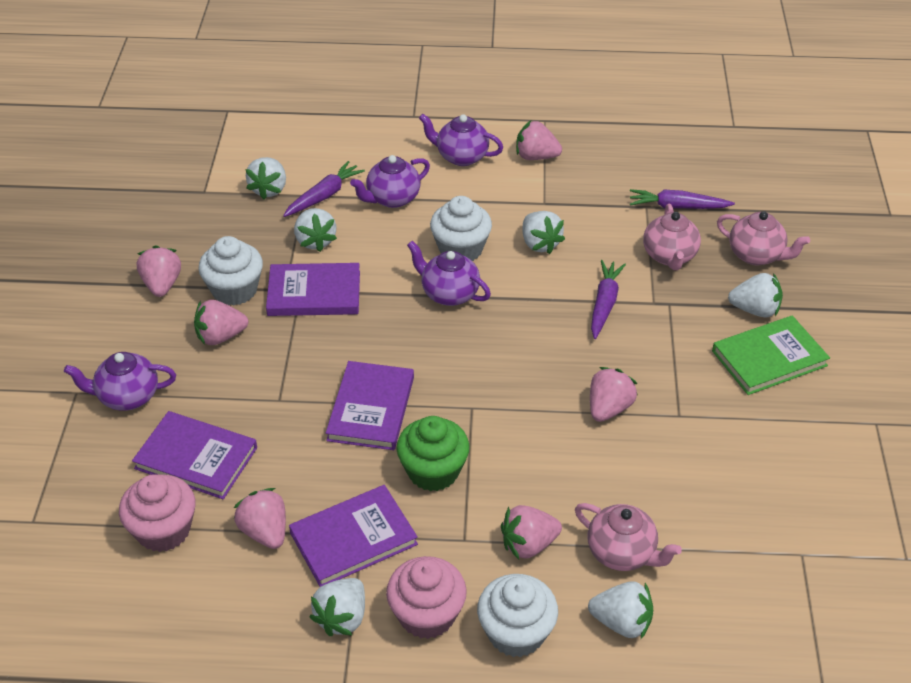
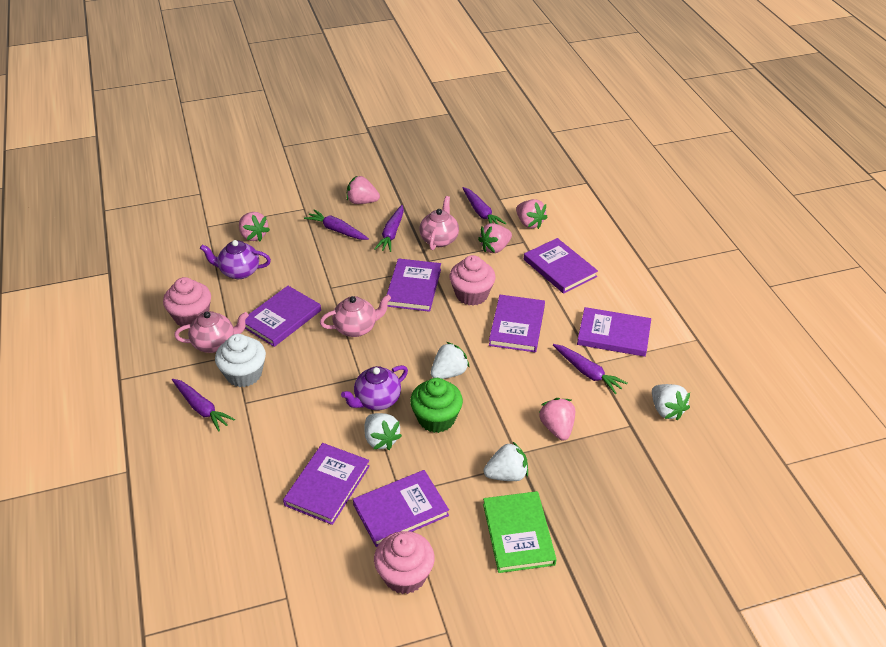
pink cupcake: [119,474,196,552] [386,556,467,639] = 2 -> [163,277,211,327] [374,531,435,594] [449,255,496,306] = 3
pink strawberry: [137,245,181,297] [194,300,248,345] [234,488,286,549] [501,505,562,559] [516,120,562,160] [590,367,638,422] = 6 -> [239,212,270,242] [347,175,380,204] [478,223,512,253] [516,199,548,229] [539,398,575,440] = 5
purple book: [132,411,257,499] [266,263,360,316] [289,485,418,587] [326,361,414,450] = 4 -> [245,286,321,347] [283,443,370,525] [353,470,449,547] [387,258,441,312] [489,295,545,352] [524,238,598,294] [577,307,651,357] = 7
purple carrot: [283,161,365,217] [591,260,626,339] [630,189,735,209] = 3 -> [172,379,235,432] [304,210,369,240] [374,205,404,252] [462,187,506,225] [553,344,627,394] = 5
purple teapot: [64,352,176,411] [350,155,430,208] [407,241,491,306] [419,114,503,166] = 4 -> [200,240,271,279] [341,365,408,410] = 2
white cupcake: [198,236,263,305] [430,196,492,261] [477,574,558,657] = 3 -> [215,334,266,387] = 1
white strawberry: [246,157,286,200] [294,208,337,252] [310,578,365,636] [522,211,565,254] [588,581,653,639] [728,273,783,317] = 6 -> [364,413,402,450] [431,342,470,379] [484,442,528,481] [652,384,690,420] = 4

